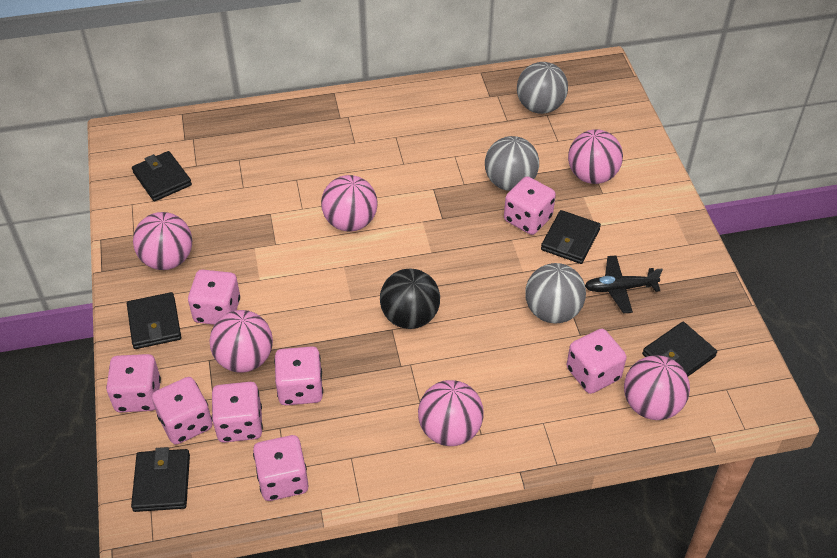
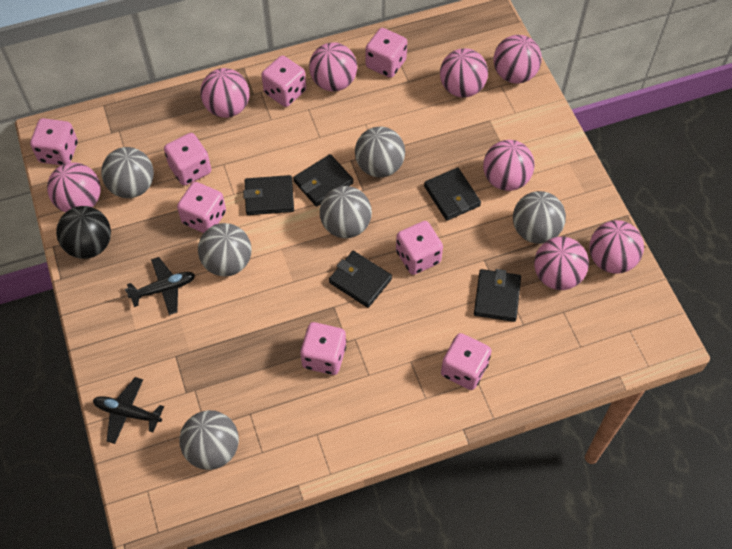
black plane: [585,255,663,313] = 1 -> [93,377,164,444] [125,257,195,315] = 2
grey ball: [485,136,539,191] [517,62,568,114] [525,263,586,323] = 3 -> [101,147,154,198] [179,410,239,470] [198,223,252,276] [320,186,372,238] [355,127,405,177] [513,191,566,244] = 6
pink ball: [133,212,192,270] [209,310,273,373] [321,175,378,231] [418,380,484,446] [568,129,623,184] [624,355,690,420] = 6 -> [47,162,101,212] [200,68,249,118] [309,42,357,91] [440,48,488,98] [483,140,535,191] [493,35,542,84] [534,237,589,290] [589,220,644,274] = 8

